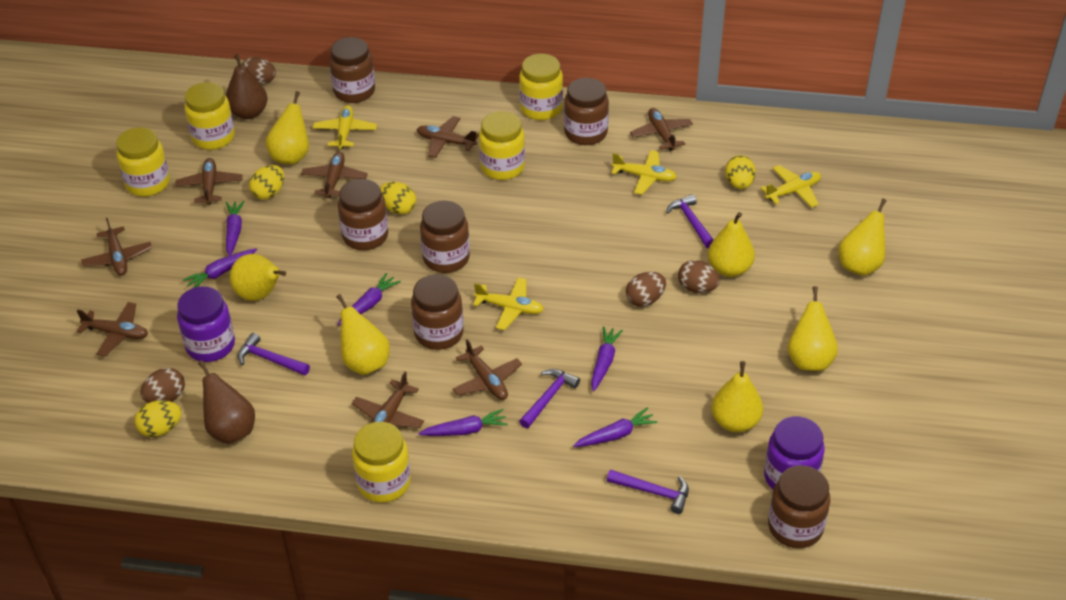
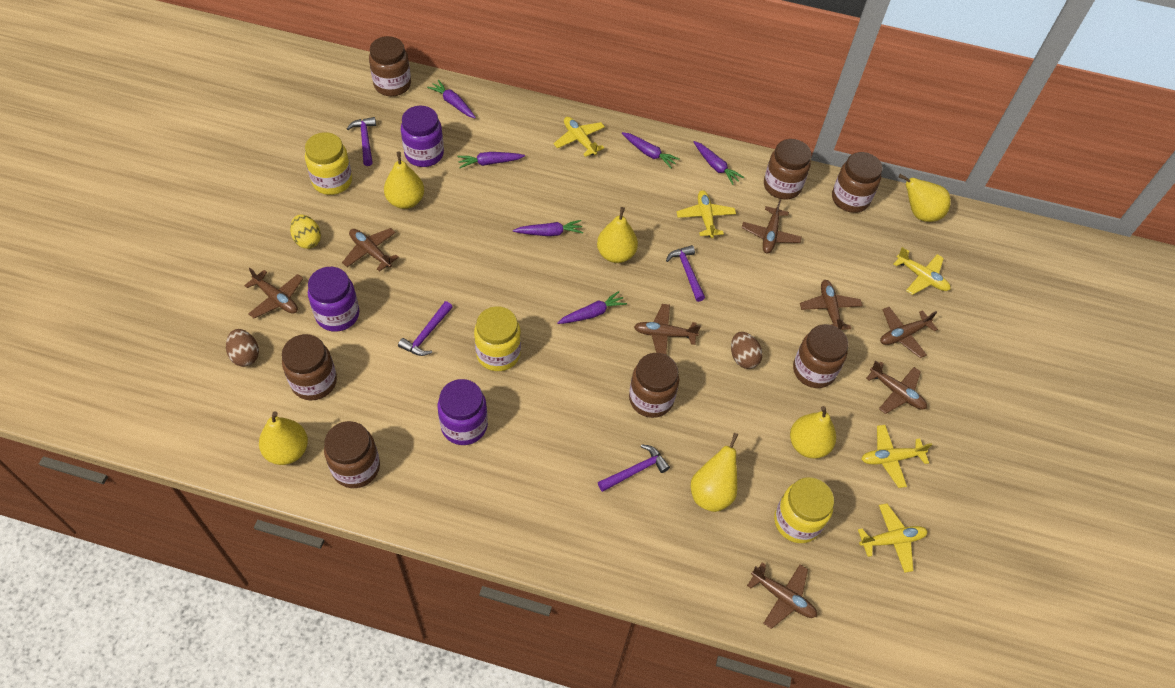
brown egg: [141,368,185,403] [241,57,276,85] [626,272,666,307] [678,260,720,293] = 4 -> [226,329,259,367] [731,332,763,369] = 2
brown jar: [329,37,375,103] [338,179,389,250] [411,274,464,350] [420,201,470,273] [564,78,609,145] [768,465,830,548] = 6 -> [282,334,337,400] [324,421,380,488] [369,36,411,96] [629,353,679,418] [764,139,811,199] [793,324,848,388] [832,152,883,213] = 7
brown pear: [198,360,255,444] [226,54,268,119] = 2 -> none = 0
purple jar: [177,286,235,362] [764,416,825,490] = 2 -> [308,267,360,332] [401,106,444,167] [438,379,488,445] = 3
yellow egg: [134,400,182,437] [249,165,284,199] [380,182,416,214] [725,155,756,189] = 4 -> [290,214,321,249] = 1
yellow jar: [116,127,170,197] [184,82,235,150] [352,422,411,503] [479,111,525,180] [519,54,563,120] = 5 -> [305,132,352,195] [474,306,521,371] [774,477,834,543] = 3
yellow pear: [230,254,286,301] [266,91,309,165] [336,294,390,375] [708,212,755,277] [711,361,763,432] [788,286,838,371] [838,199,887,276] = 7 -> [259,411,308,465] [384,152,424,209] [597,207,638,263] [691,433,738,512] [790,406,836,459] [899,174,951,222] = 6
yellow plane: [313,105,377,149] [473,278,544,330] [611,150,677,195] [760,165,821,208] = 4 -> [554,117,605,157] [677,190,736,238] [858,504,928,573] [862,425,932,488] [894,247,950,295] = 5

